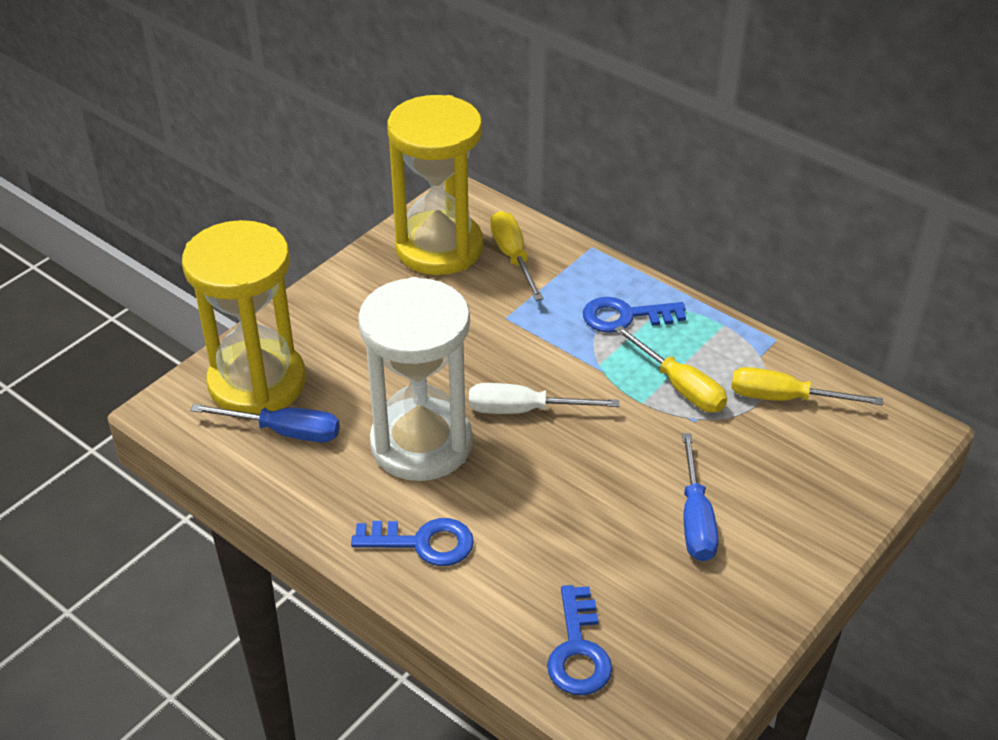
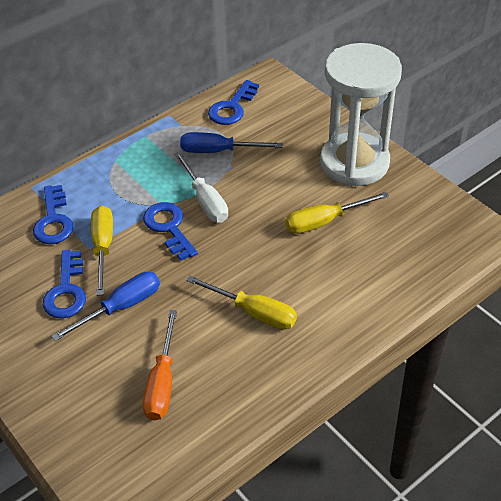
blue key: [351,518,474,566] [547,585,612,695] [583,297,686,333] = 3 -> [33,185,74,244] [43,250,86,318] [143,202,198,261] [208,80,259,125] = 4
orange screwdriver: none = 0 -> [143,310,177,421] = 1
yellow hourglass: [182,220,306,414] [387,95,483,275] = 2 -> none = 0

